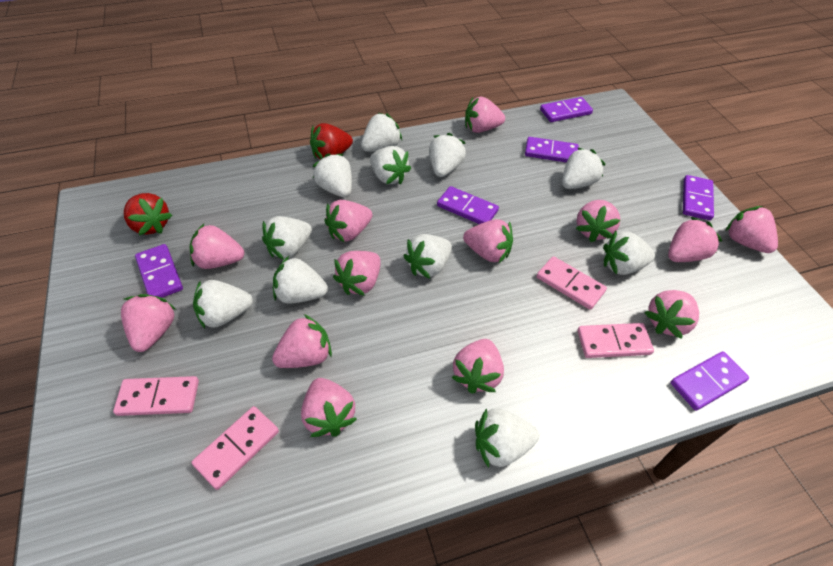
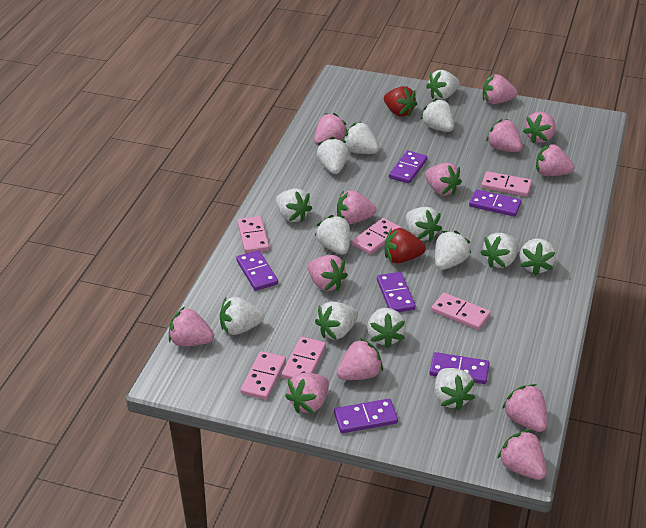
pink domino: [113,376,199,416] [191,406,279,490] [537,256,607,310] [577,323,654,358] = 4 -> [237,216,269,253] [240,351,286,400] [282,337,326,380] [352,218,401,255] [431,293,491,330] [481,171,532,197] = 6
white strawberry: [193,280,253,329] [262,216,312,260] [273,256,328,304] [313,153,352,197] [361,112,402,152] [370,146,411,185] [404,234,452,279] [429,133,466,177] [475,408,539,468] [562,148,606,189] [603,231,655,275] = 11 -> [220,297,264,335] [276,188,312,223] [315,215,350,255] [315,301,358,340] [317,137,349,174] [344,122,380,154] [367,308,406,348] [406,207,442,242] [420,99,454,132] [426,70,460,100] [434,368,475,411] [435,231,471,270] [480,233,519,268] [519,238,556,276] = 14

